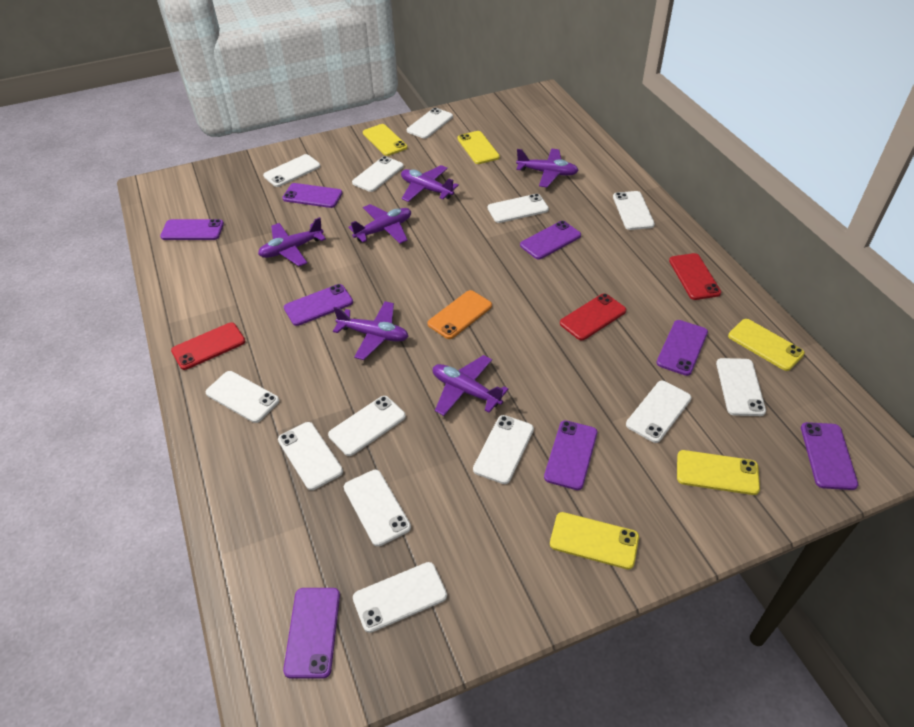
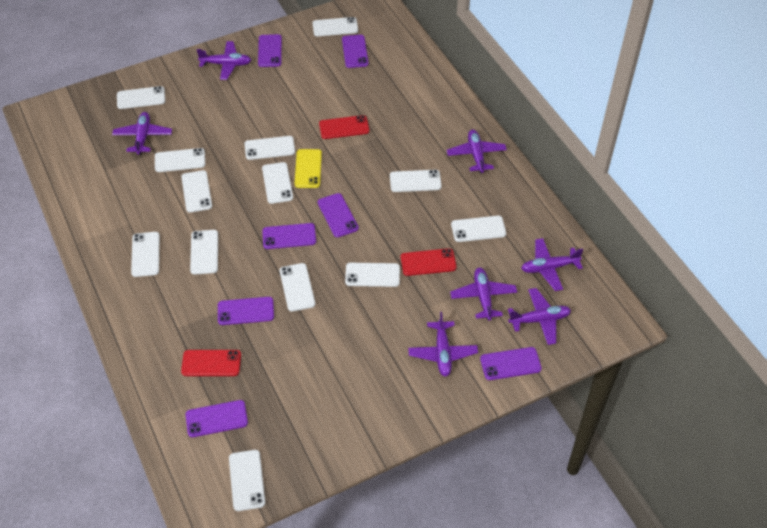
orange phone: [427,290,492,339] = 1 -> none = 0
purple phone: [160,219,224,240] [282,183,342,208] [283,588,340,679] [284,284,353,326] [520,221,581,259] [544,420,598,490] [657,320,708,376] [801,422,858,490] = 8 -> [185,400,248,437] [218,297,274,325] [258,34,282,67] [262,223,316,249] [318,193,359,237] [342,35,369,68] [480,347,542,380] = 7
purple plane: [258,217,326,266] [333,301,409,360] [348,204,411,244] [401,165,459,202] [433,355,508,416] [516,149,579,187] = 6 -> [112,112,172,155] [197,41,251,80] [408,312,478,377] [447,129,507,173] [450,267,517,321] [508,288,571,345] [521,238,583,291] = 7
yellow phone: [363,124,407,156] [458,131,500,164] [550,512,639,569] [677,450,760,495] [728,319,805,371] = 5 -> [294,149,322,188] = 1

